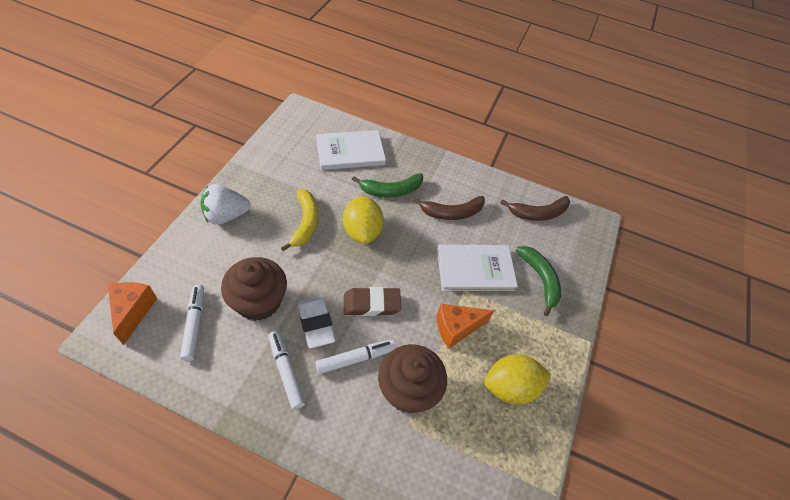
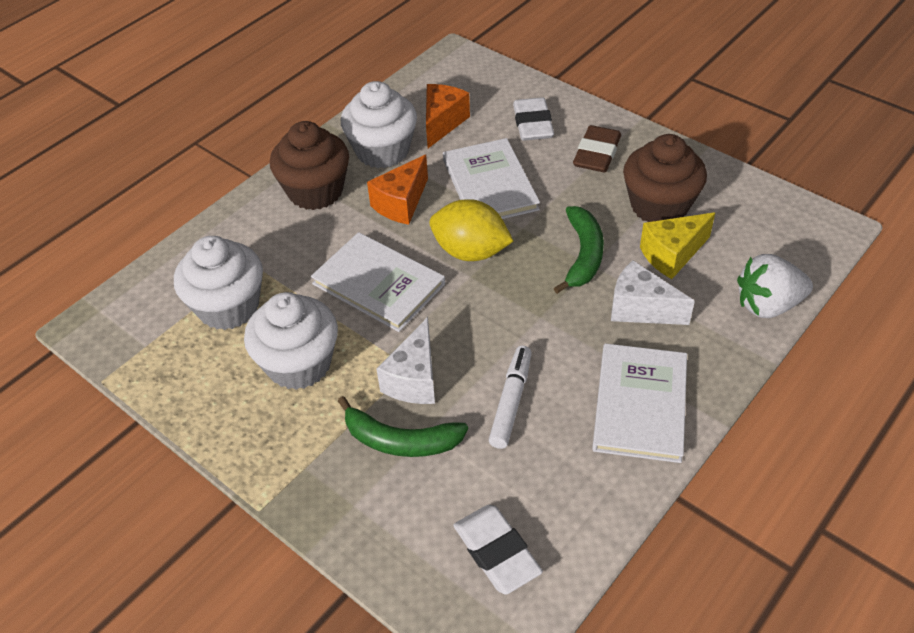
brown banana: [413,196,485,220] [501,196,570,221] = 2 -> none = 0
white book: [316,130,386,170] [437,244,518,291] = 2 -> [311,232,445,332] [443,138,540,219] [592,343,687,463] = 3
white cheese: none = 0 -> [376,317,435,404] [611,260,695,325] = 2
white cupcake: none = 0 -> [174,236,263,330] [244,292,338,390] [341,81,417,168] = 3
white eraser: [297,296,336,348] = 1 -> [453,505,543,595] [513,97,554,141] = 2
white marker: [180,284,204,361] [269,331,305,410] [315,340,396,374] = 3 -> [489,346,532,449] = 1
yellow banana: [281,189,318,251] = 1 -> none = 0
yellow cheese: none = 0 -> [640,213,715,279] = 1
yellow lemon: [343,196,384,244] [484,354,551,405] = 2 -> [430,199,513,261] = 1

